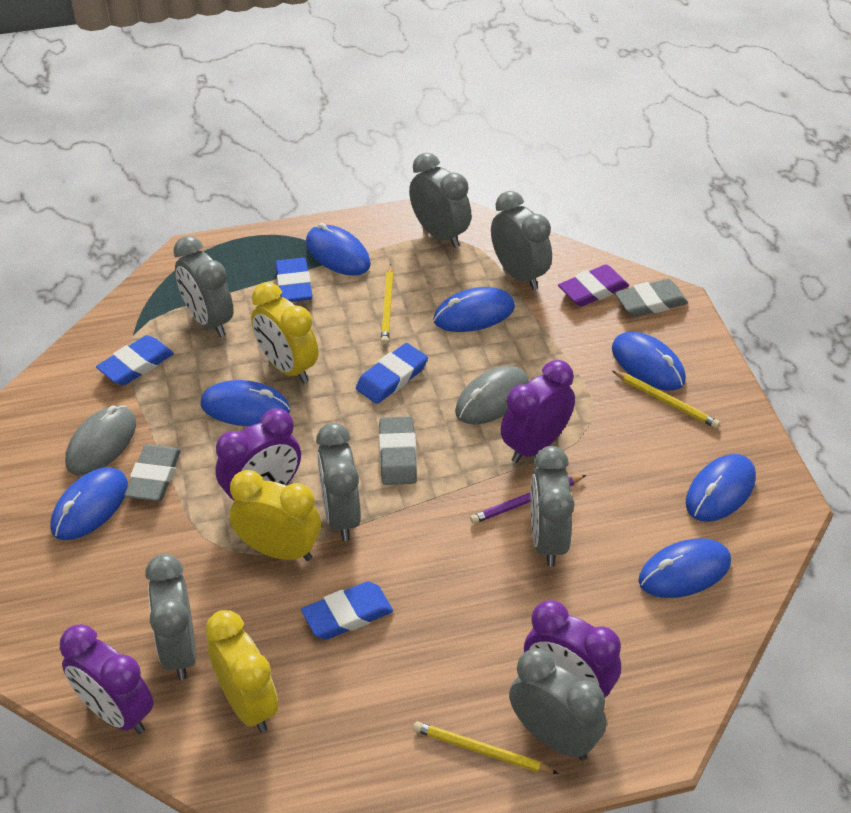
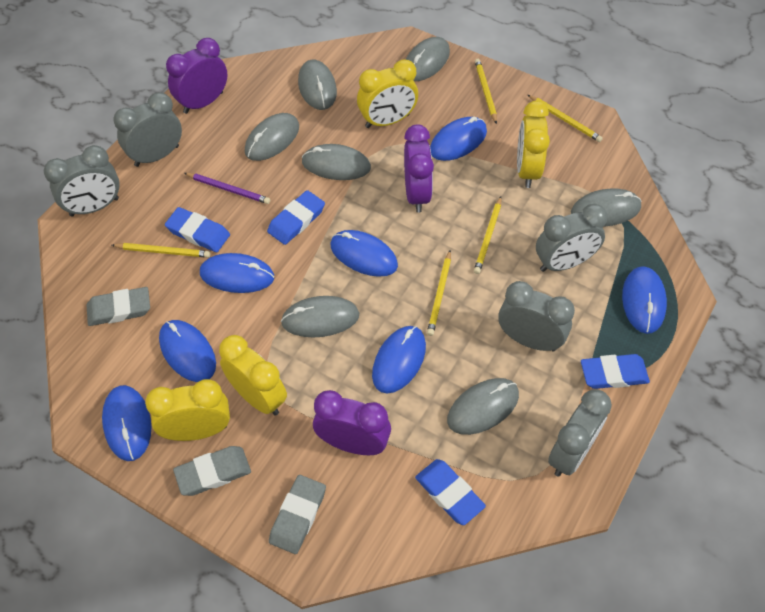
grey clock: [145,554,196,680] [173,236,234,337] [316,423,361,541] [409,153,471,248] [491,191,552,290] [509,648,606,760] [530,446,575,566] = 7 -> [44,145,120,216] [114,92,182,167] [498,281,575,352] [536,204,608,272] [548,389,612,477] = 5
grey mouse: [65,405,136,475] [455,366,529,424] = 2 -> [245,113,299,161] [281,296,359,338] [298,60,337,110] [302,144,371,180] [405,37,450,81] [447,378,519,435] [571,188,642,227] = 7
purple clock: [60,624,154,734] [215,409,301,501] [501,360,575,463] [524,600,621,697] = 4 -> [166,38,228,114] [313,390,391,455] [404,125,434,213] = 3
purple eraser: [558,264,629,307] = 1 -> none = 0
yellow clock: [205,610,278,733] [230,470,321,561] [251,282,318,383] = 3 -> [145,379,230,441] [219,335,287,416] [357,59,418,128] [517,101,550,188] = 4
yellow pencil: [381,264,394,344] [413,721,559,774] [613,371,720,428] = 3 -> [112,243,210,258] [427,251,451,336] [474,197,501,274] [475,59,497,124] [528,95,603,142] = 5

